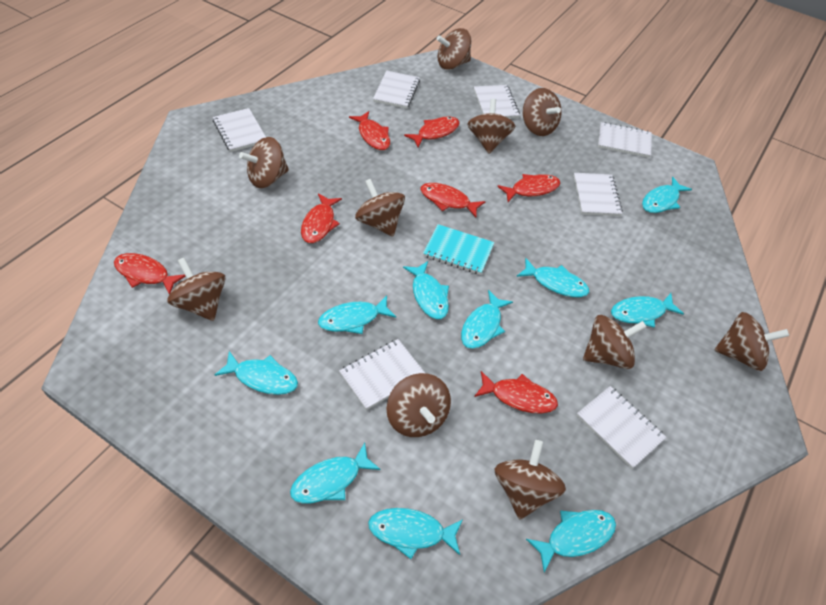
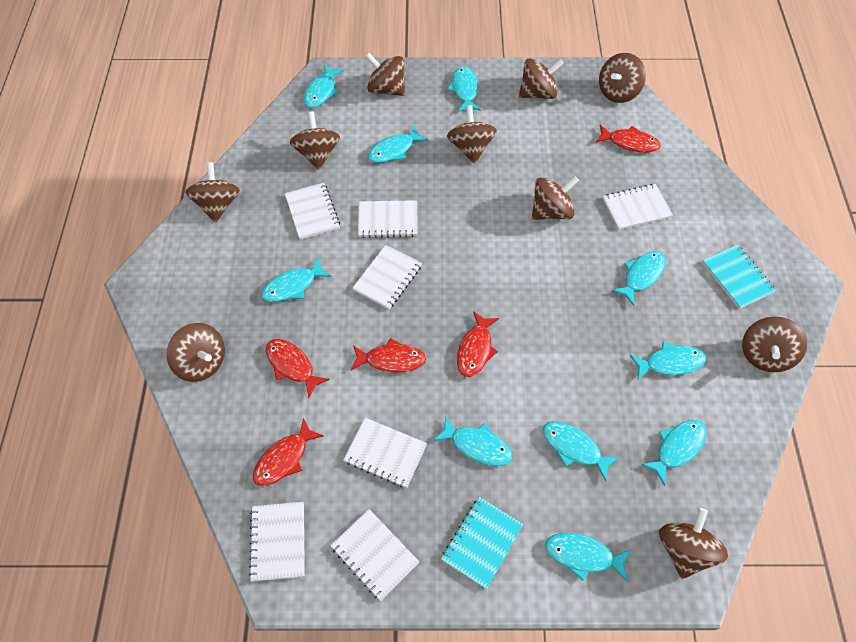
red fish: [114,253,186,295] [301,193,342,243] [349,111,390,150] [404,116,459,147] [420,183,486,217] [474,371,558,414] [497,174,560,202] = 7 -> [253,418,324,486] [266,339,330,398] [351,338,426,373] [457,311,499,377] [596,125,661,152] = 5
turquoise notebook: [423,224,494,275] = 1 -> [441,497,524,589] [702,245,776,309] = 2

